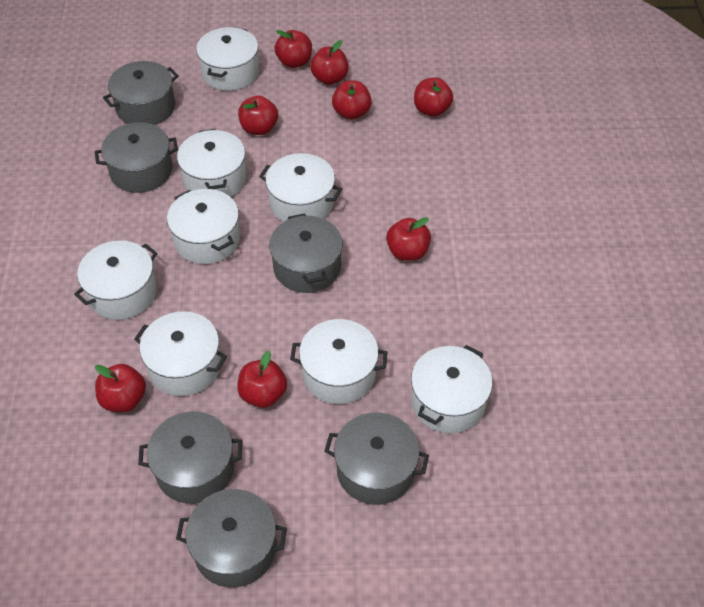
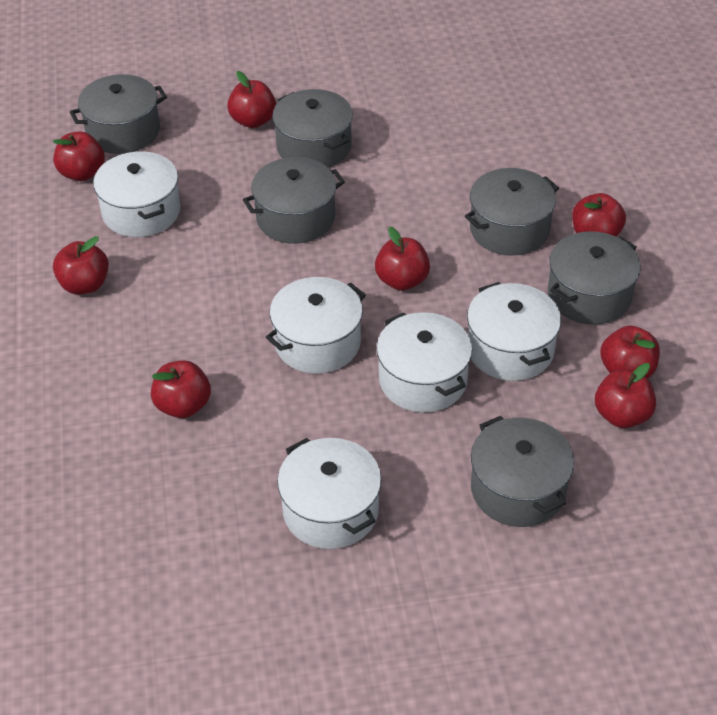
white pot: [74,240,158,320] [134,311,227,396] [167,189,240,264] [177,129,246,197] [196,27,259,91] [259,153,342,222] [290,319,388,404] [411,345,492,433] = 8 -> [93,151,181,237] [266,277,366,374] [277,438,382,549] [376,312,472,412] [467,282,561,381] = 5

